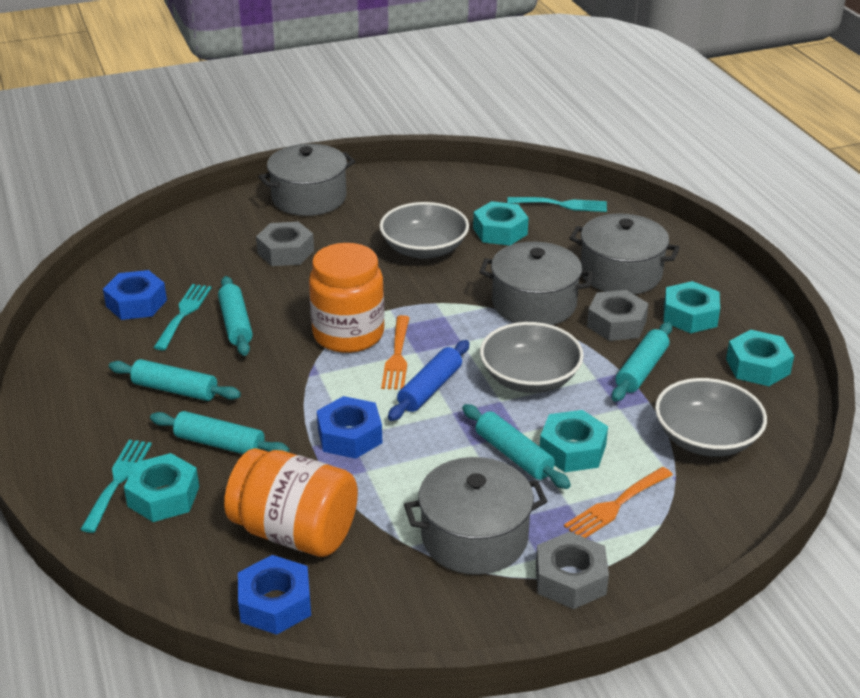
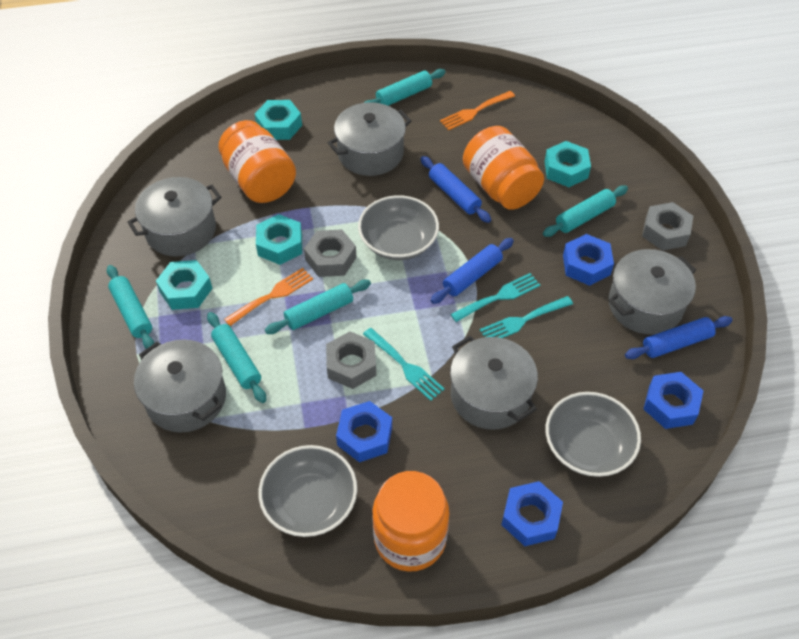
blue nut: [103,270,167,320] [238,555,311,635] [317,396,382,459] = 3 -> [336,401,392,462] [501,481,563,546] [563,234,614,286] [644,372,703,429] = 4
blue rolling pin: [388,340,470,421] = 1 -> [420,156,491,223] [431,238,514,304] [625,316,732,359] = 3
grey pot: [258,144,355,216] [404,457,548,575] [480,242,593,325] [570,213,680,295] = 4 -> [127,177,221,257] [134,340,226,433] [328,102,411,176] [450,336,538,430] [608,249,696,335] = 5
orange jar: [224,448,358,557] [309,243,384,353] = 2 -> [218,120,296,203] [372,471,449,572] [463,126,544,210] = 3
turquoise nut: [124,453,199,522] [473,201,528,246] [540,410,608,472] [664,281,720,333] [726,330,794,386] = 5 -> [156,260,213,310] [255,100,302,140] [256,214,302,265] [545,141,591,187] = 4

